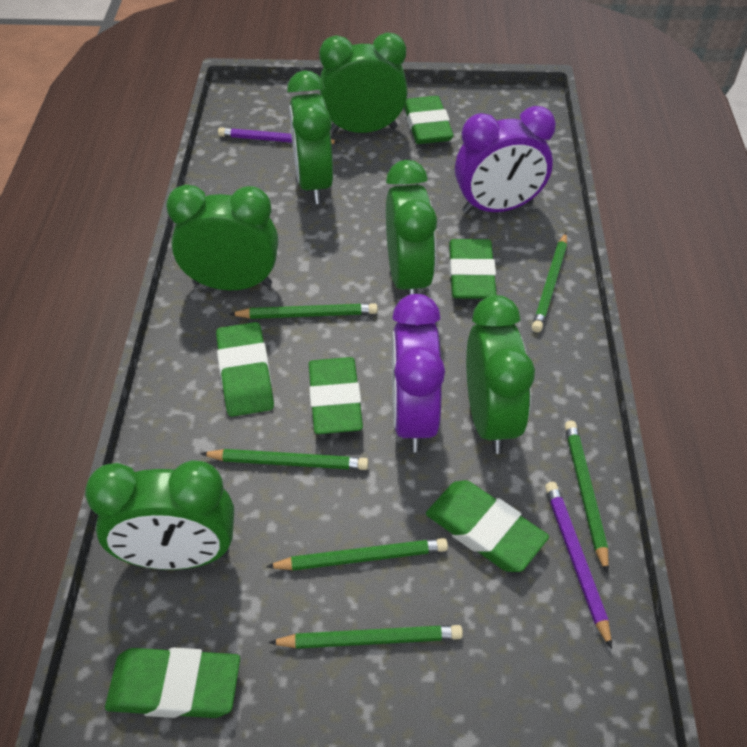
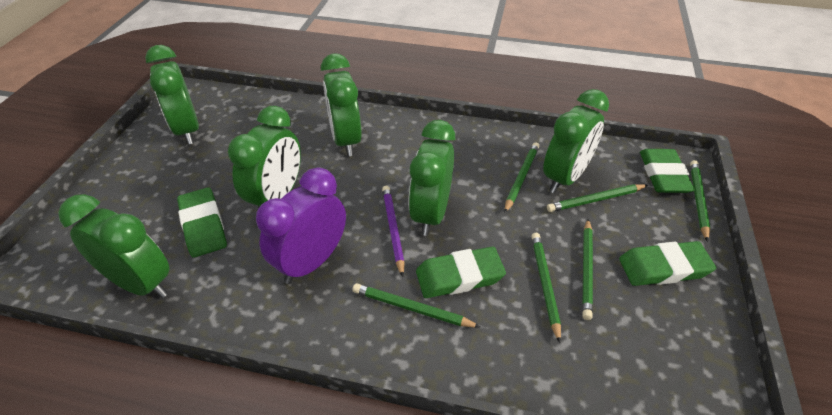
green eraser: [105,648,240,718] [216,322,274,417] [309,357,363,434] [404,96,454,144] [426,480,549,572] [449,239,497,299] = 6 -> [177,187,227,258] [416,246,506,298] [619,241,716,286] [640,149,695,193] = 4
purple clock: [392,294,445,453] [455,106,556,214] = 2 -> [256,167,346,284] = 1
purple pencil: [218,127,340,144] [545,482,612,649] = 2 -> [382,186,405,277] = 1

